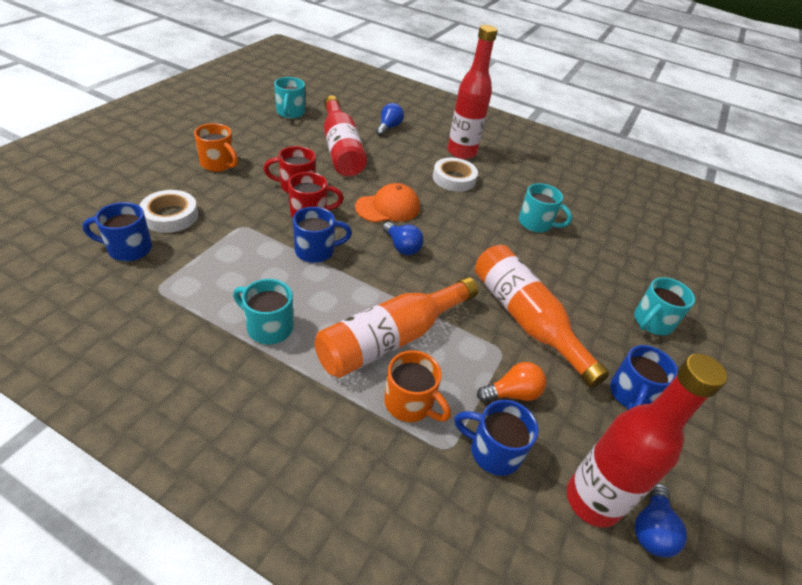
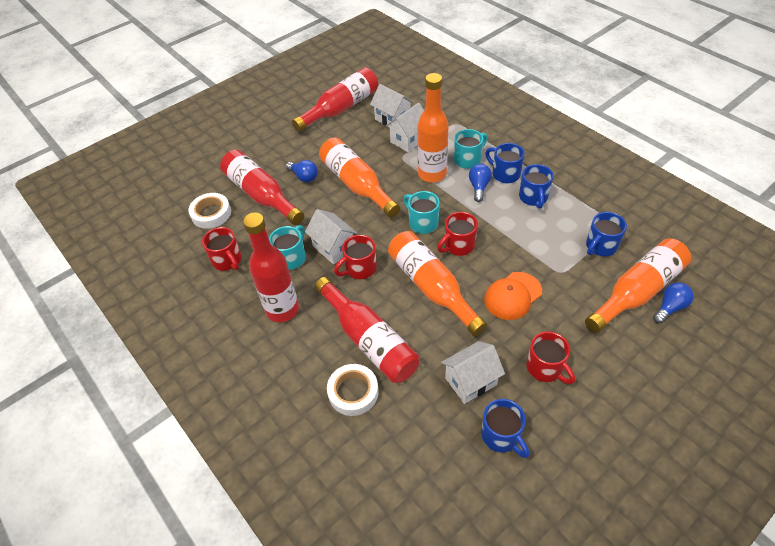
orange bottle: [315,277,478,378] [475,245,609,388] = 2 -> [319,137,400,218] [388,231,487,336] [417,73,449,183] [585,238,691,333] = 4
orange light bulb: [477,362,546,402] = 1 -> none = 0
orange mug: [194,123,238,172] [384,350,451,422] = 2 -> none = 0
red bottle: [324,95,367,176] [448,25,498,159] [566,354,727,528] = 3 -> [220,150,304,225] [243,213,299,322] [292,67,378,132] [315,277,419,383] = 4
red mug: [264,146,316,193] [288,172,344,218] = 2 -> [202,227,242,271] [334,235,377,279] [437,212,478,256] [527,331,575,384] = 4
turquoise mug: [233,279,294,344] [274,77,305,119] [519,183,572,233] [634,277,695,335] = 4 -> [269,225,306,270] [403,191,440,234] [454,129,487,169] = 3
white house: none = 0 -> [305,209,357,264] [370,84,414,128] [386,103,424,152] [441,341,505,404] = 4

